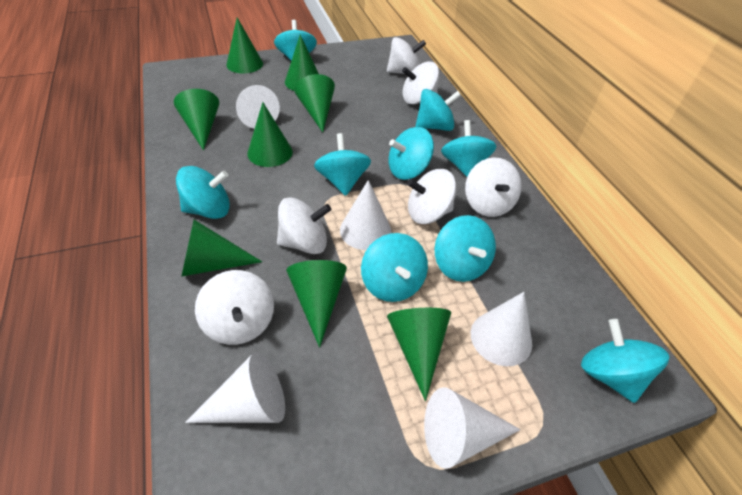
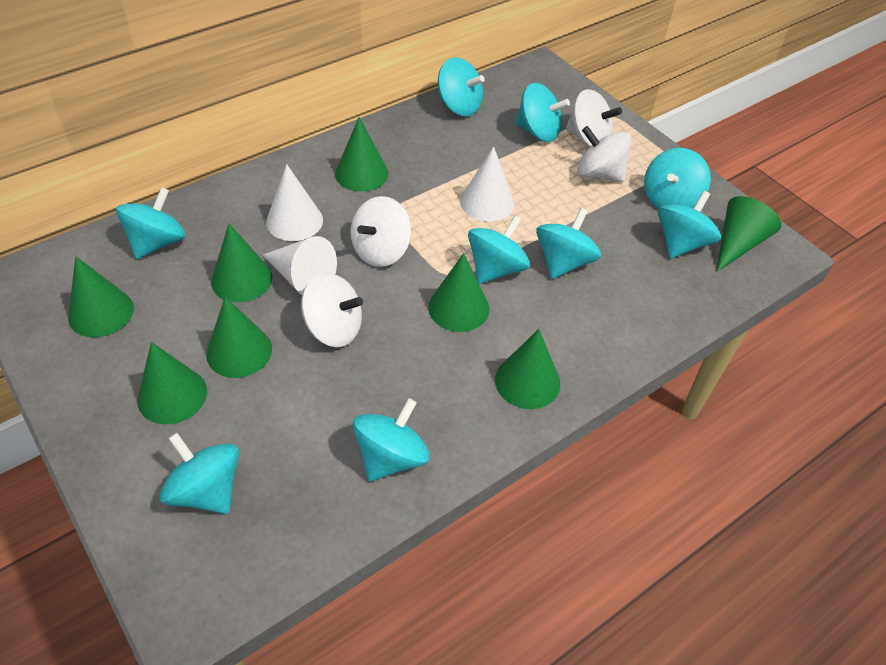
white cone: [185,352,285,423] [236,85,280,129] [340,180,391,250] [424,387,521,469] [471,292,532,366] = 5 -> [263,236,337,295] [266,164,323,241] [460,146,514,222] = 3
white spinning top: [195,270,274,345] [277,197,331,254] [387,37,426,74] [402,62,439,105] [407,169,456,224] [465,157,522,217] = 6 -> [301,273,363,347] [350,196,412,267] [566,89,622,147] [577,126,632,182] = 4

